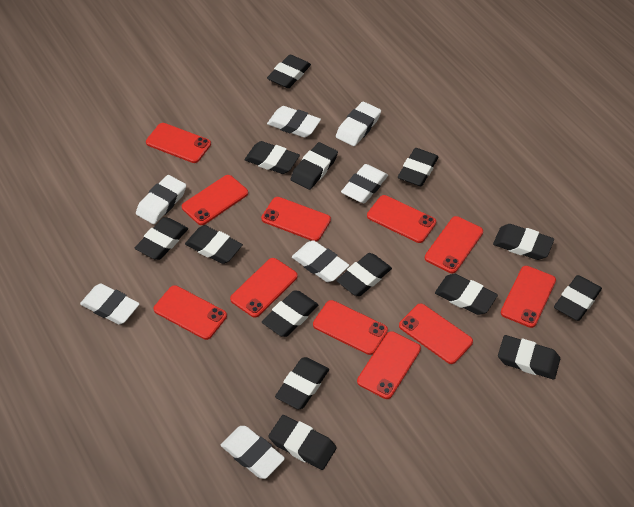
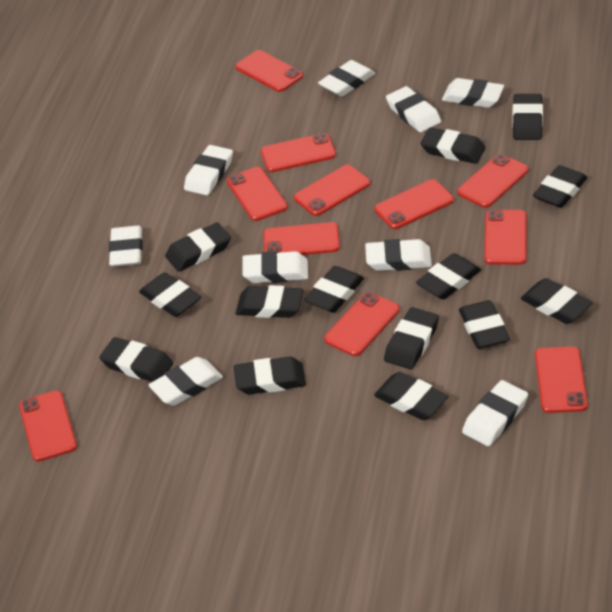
white eraser: [80,283,140,325] [136,175,186,224] [221,426,285,479] [267,106,321,138] [292,240,349,282] [336,101,381,146] [341,164,388,203] = 7 -> [109,226,143,267] [149,357,223,406] [184,145,233,195] [242,251,308,283] [318,60,375,97] [365,239,432,271] [386,86,441,133] [442,78,504,108] [462,380,528,446] = 9

